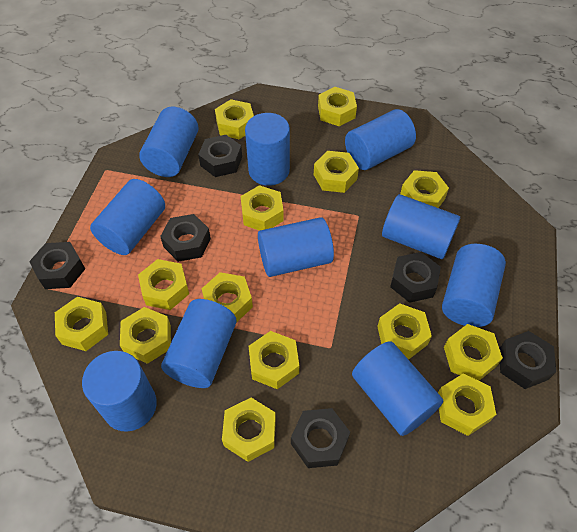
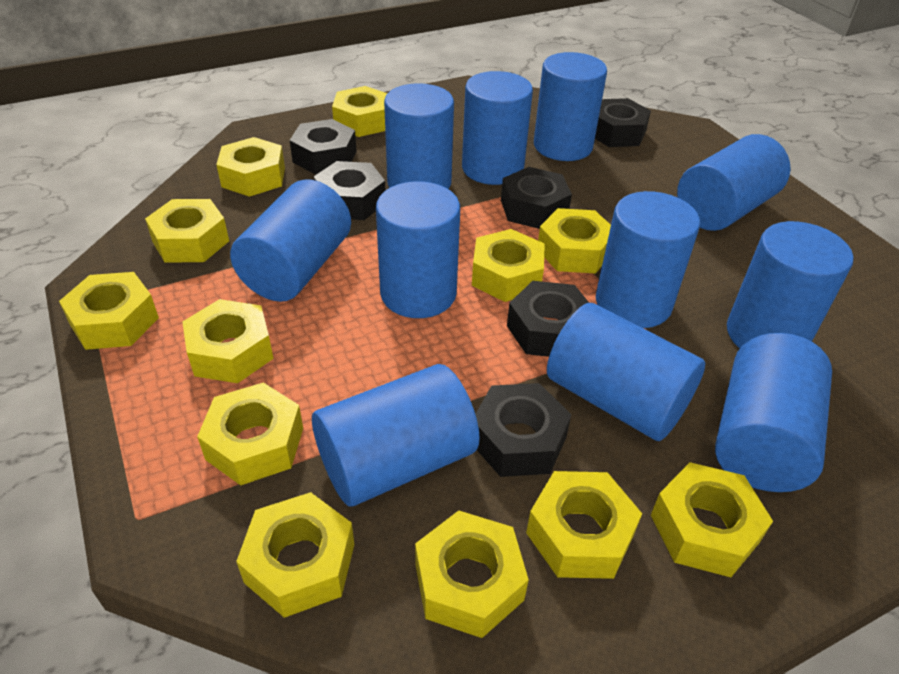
blue cylinder: [82,351,157,432] [90,179,165,255] [139,107,199,177] [161,299,237,388] [245,113,290,186] [258,217,334,277] [345,109,416,170] [352,341,444,436] [382,194,460,259] [442,244,506,327] = 10 -> [230,179,351,302] [312,364,480,507] [376,181,460,318] [384,83,454,189] [462,71,533,185] [534,52,607,161] [547,303,705,441] [596,191,700,328] [677,134,791,231] [715,333,832,492] [727,221,853,348] = 11
yellow nut: [55,297,108,351] [120,307,171,364] [138,259,189,310] [202,272,253,323] [215,99,254,139] [222,398,276,462] [241,185,284,231] [249,331,299,389] [314,151,359,193] [318,87,357,126] [377,303,432,360] [400,170,449,208] [438,373,496,436] [444,324,503,381] = 14 -> [59,272,159,350] [145,199,229,263] [182,299,274,383] [197,383,303,485] [216,137,285,197] [236,492,354,618] [332,86,388,137] [415,510,529,638] [472,229,545,302] [526,471,642,579] [538,208,611,273] [651,462,773,577] = 12

